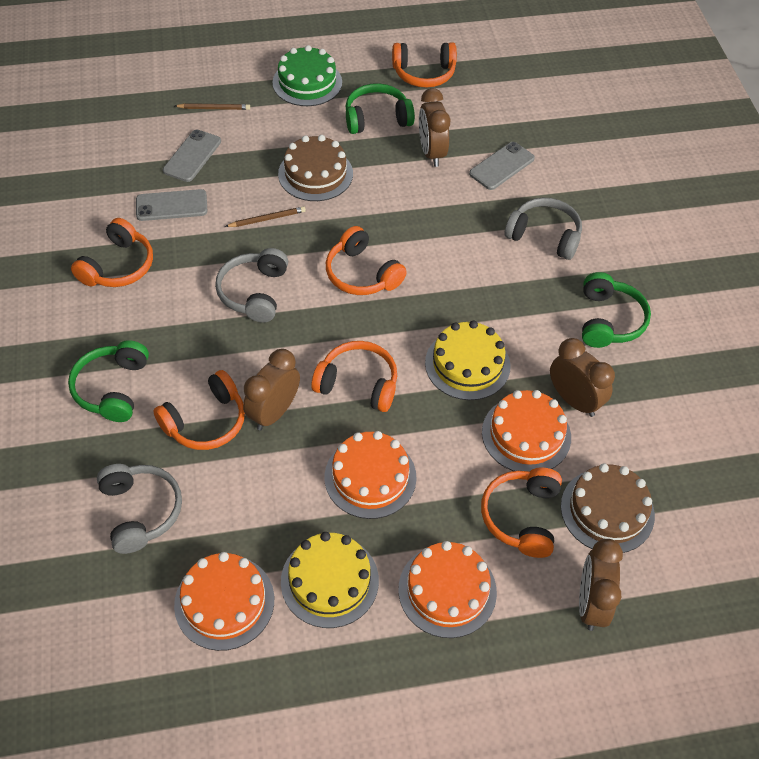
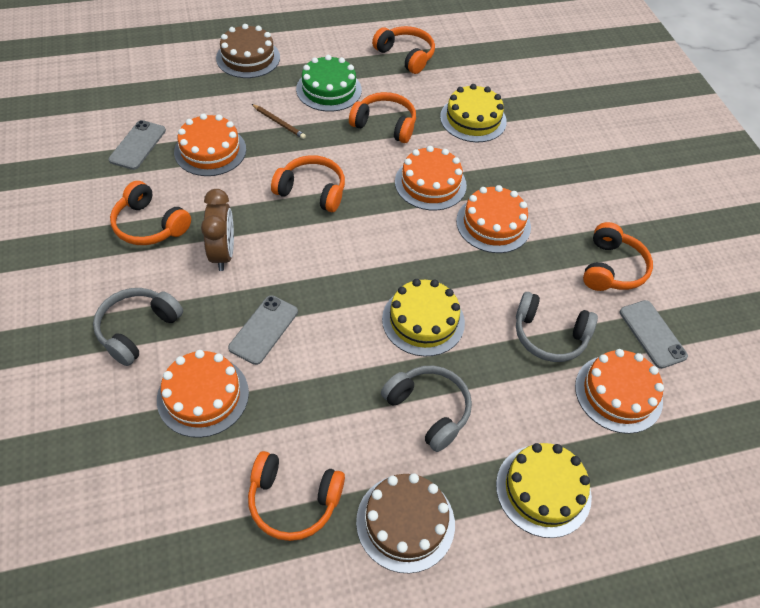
brown clock: [243,349,300,431] [419,88,450,167] [550,338,615,417] [579,539,623,631] = 4 -> [201,189,234,271] = 1
brown pencil: [175,103,250,110] [225,206,306,227] = 2 -> [252,104,306,139] = 1
green headphones: [68,340,149,422] [346,83,415,134] [582,272,651,348] = 3 -> none = 0
orange cake: [174,552,274,651] [324,431,417,519] [398,541,497,638] [482,390,571,472] = 4 -> [157,350,249,438] [174,113,246,176] [395,146,467,211] [456,185,531,253] [575,349,664,434] = 5
yellow cake: [281,532,379,628] [425,320,511,400] = 2 -> [382,279,465,357] [440,84,507,142] [496,443,592,538] = 3

